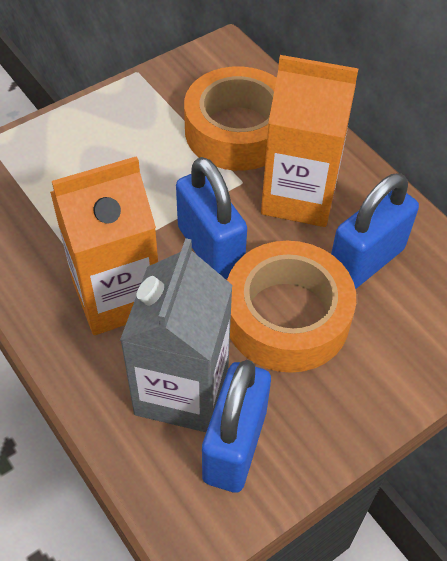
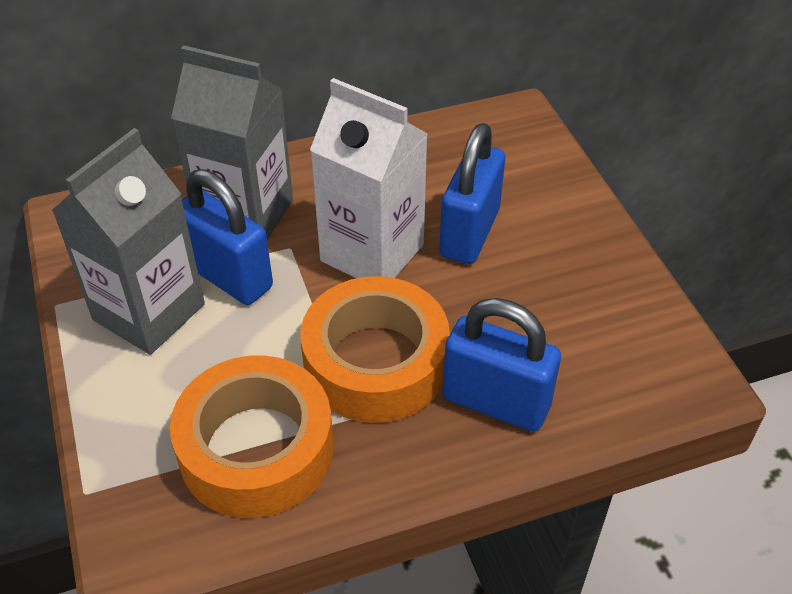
grey carton: [120,238,233,432] = 1 -> [52,128,205,355] [171,45,293,239] = 2
orange carton: [50,156,158,335] [261,55,359,227] = 2 -> none = 0
white carton: none = 0 -> [310,78,428,278] = 1

